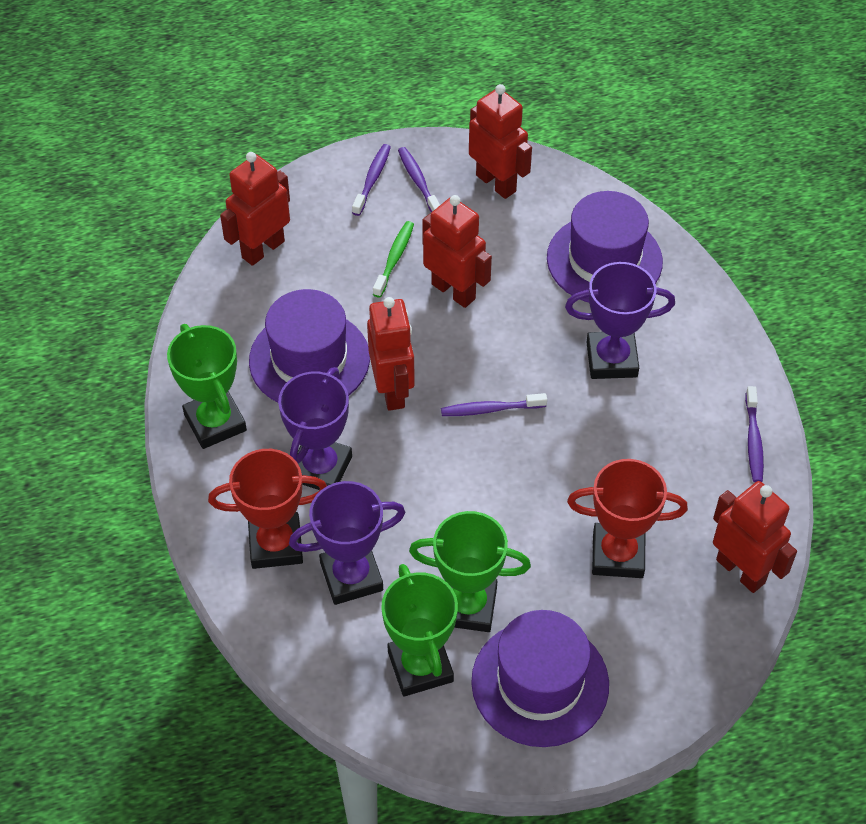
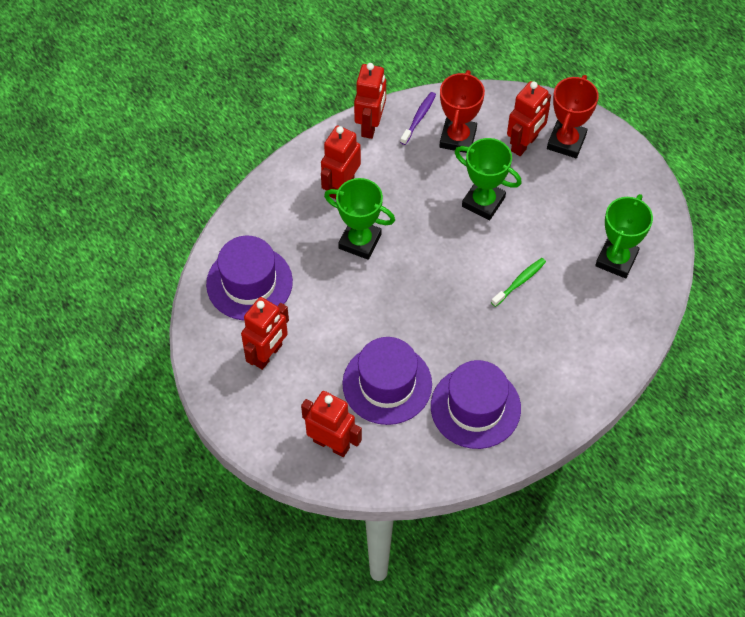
purple toothbrush: [352,144,391,216] [398,147,440,213] [441,393,547,416] [745,386,764,482] = 4 -> [400,92,436,145] = 1
purple trophy: [278,367,352,490] [289,481,406,605] [565,262,675,379] = 3 -> none = 0

